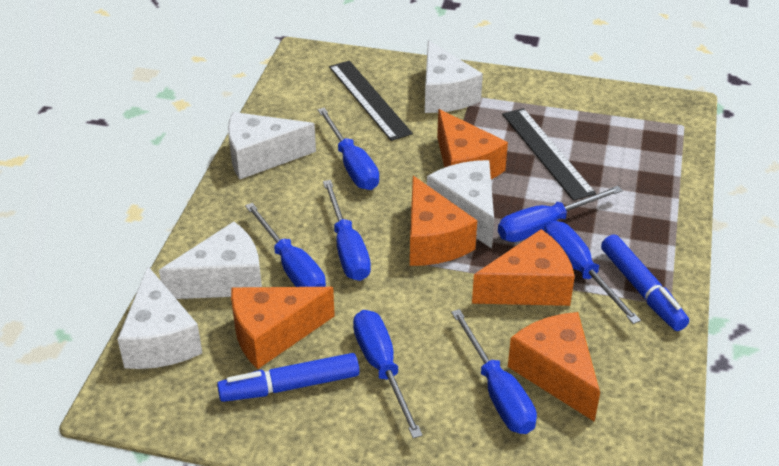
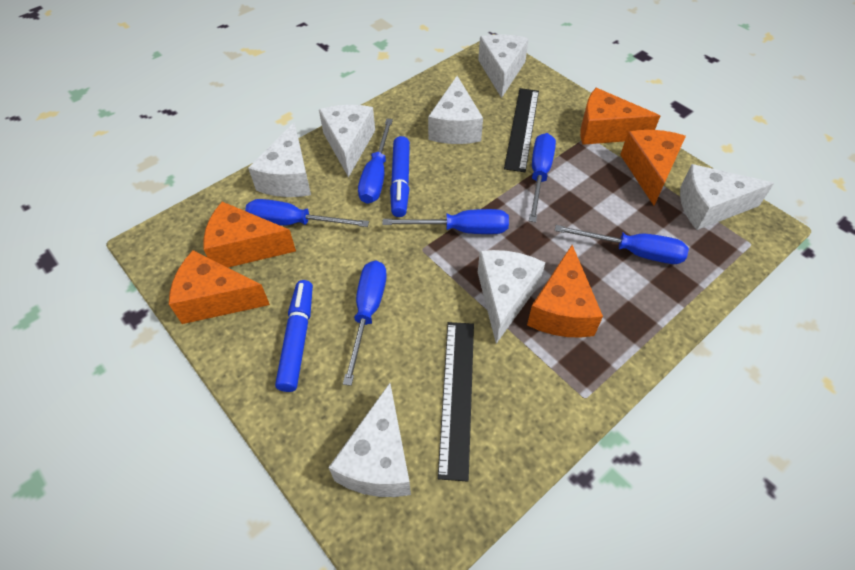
blue screwdriver: [245,203,326,287] [318,108,379,190] [323,180,371,281] [353,310,423,438] [451,309,537,434] [498,186,623,242] [544,221,641,324] = 7 -> [245,199,369,227] [343,261,387,386] [358,119,393,204] [382,209,509,234] [529,133,556,222] [555,225,689,264] = 6
white cheese: [117,267,202,369] [159,222,262,299] [228,112,316,179] [425,40,483,113] [427,160,494,249] = 5 -> [248,122,311,197] [319,105,375,178] [328,383,411,497] [428,76,483,144] [478,34,529,98] [478,250,545,344] [680,164,774,230] = 7

